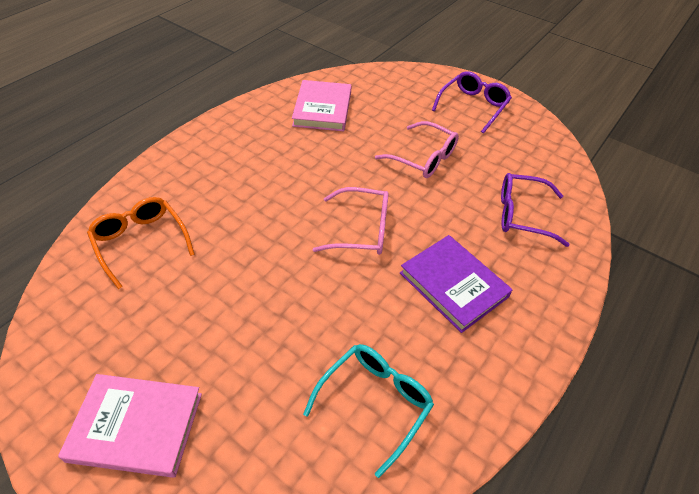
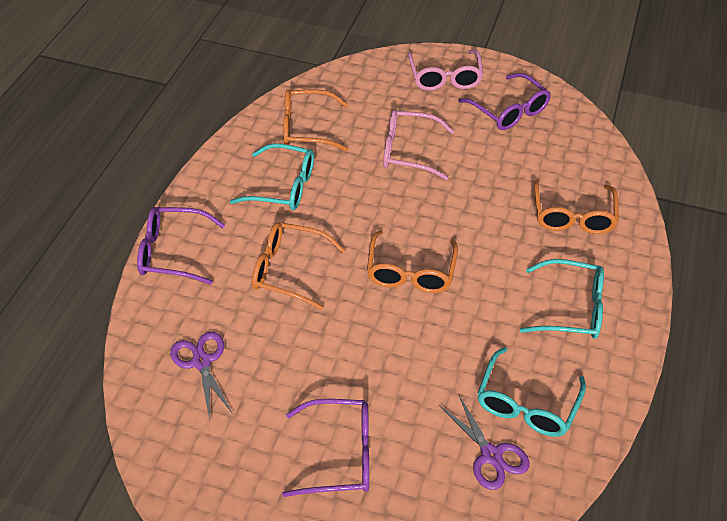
orange glasses: [87,197,195,289] = 1 -> [252,222,345,310] [283,89,348,151] [367,230,458,293] [534,179,619,234] = 4
pink book: [58,374,202,478] [292,80,351,131] = 2 -> none = 0
purple book: [400,235,513,333] = 1 -> none = 0
purple glasses: [432,71,512,133] [501,173,569,247] = 2 -> [137,207,225,285] [282,399,369,497] [459,73,551,130] = 3
purple scissors: none = 0 -> [170,332,232,421] [439,394,529,490] = 2
turquoise glasses: [303,344,434,478] = 1 -> [230,143,314,210] [477,347,586,437] [520,259,604,339] = 3

